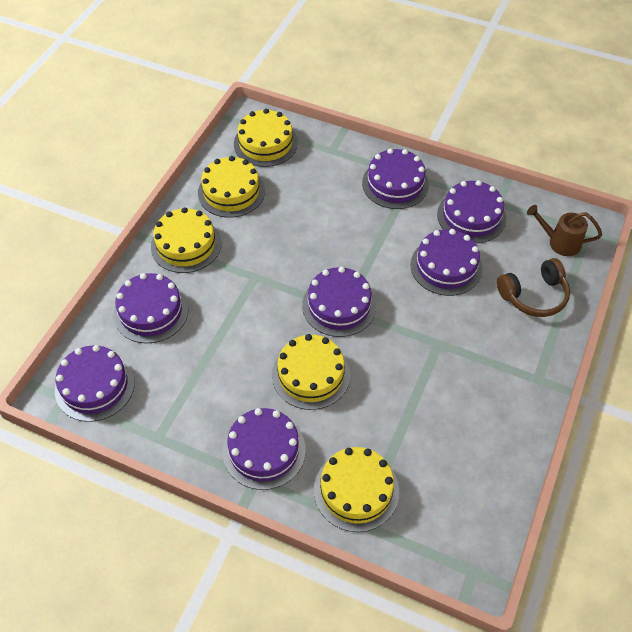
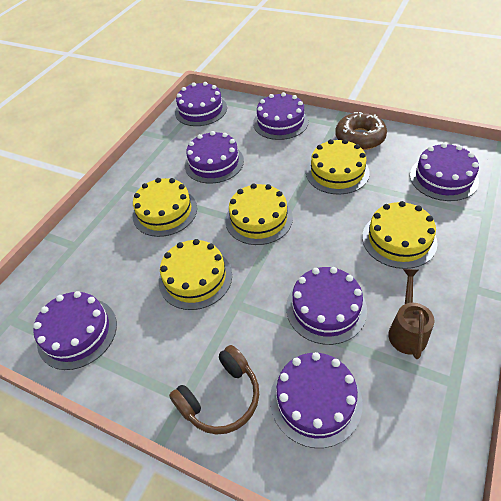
brown donut: none = 0 -> [335,112,387,150] = 1

